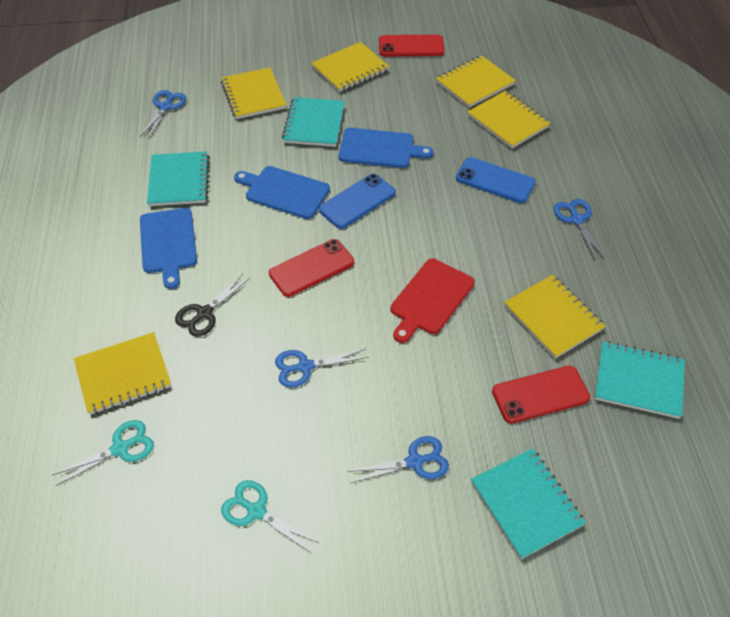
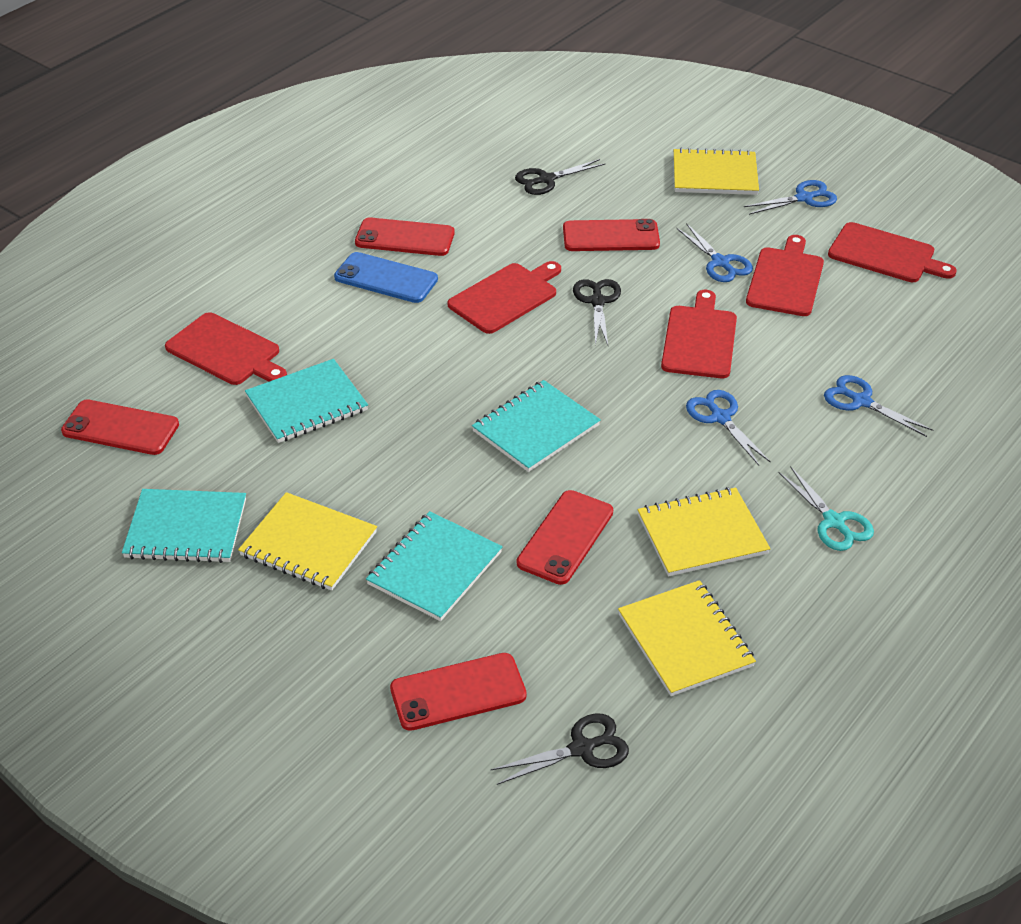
black scissors: [175,274,250,337] = 1 -> [491,713,629,785] [515,159,606,195] [573,279,621,345] = 3
blue cutting board: [140,208,197,289] [234,166,330,219] [339,128,433,168] = 3 -> none = 0
blue phone: [319,174,396,229] [456,157,536,203] = 2 -> [334,252,438,303] = 1
red cutting board: [390,258,475,343] = 1 -> [165,312,287,385] [448,261,561,334] [661,290,737,378] [746,235,824,316] [828,222,957,282] = 5
red phone: [269,239,354,297] [379,35,444,56] [492,366,590,424] = 3 -> [61,399,179,455] [355,217,455,256] [390,653,527,731] [517,490,613,585] [563,219,660,251] = 5
turquoise scissors: [52,420,154,486] [221,480,319,553] = 2 -> [779,466,874,551] = 1
yellow notebook: [74,332,171,415] [221,67,286,119] [311,42,389,92] [436,56,516,108] [467,91,551,149] [504,275,605,359] = 6 -> [238,492,377,591] [618,580,756,696] [637,487,770,576] [674,148,759,195] = 4

